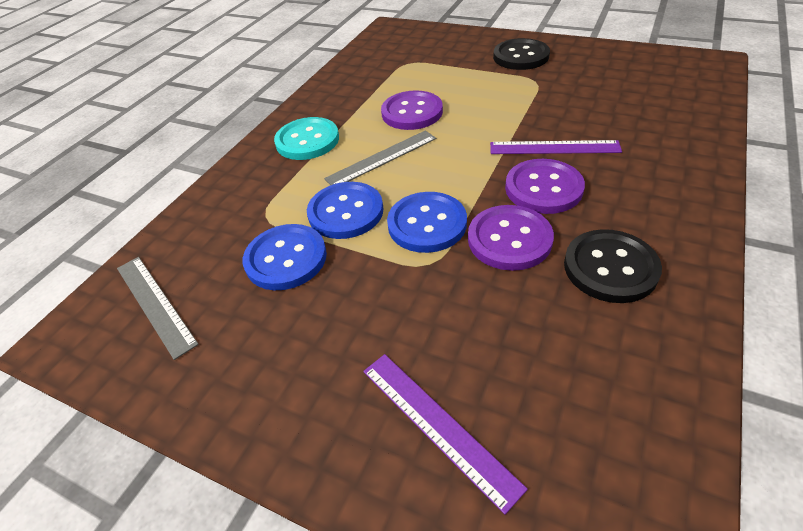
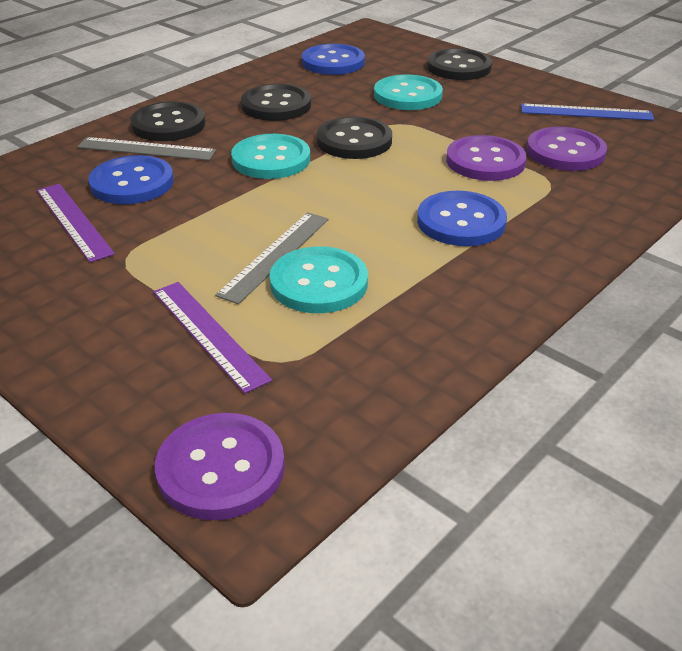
black button: [493,38,550,70] [564,229,662,303] = 2 -> [131,101,205,141] [241,84,311,121] [317,117,392,159] [427,48,492,80] = 4
blue ruler: none = 0 -> [521,104,654,121] = 1
turquoise button: [274,117,339,160] = 1 -> [231,134,310,179] [270,246,368,313] [374,74,443,110] = 3

